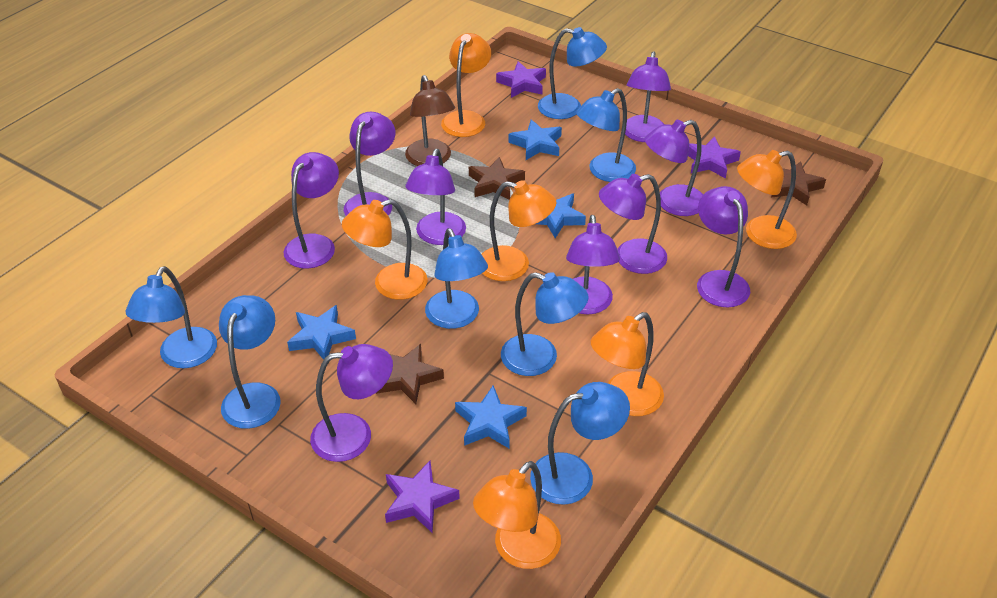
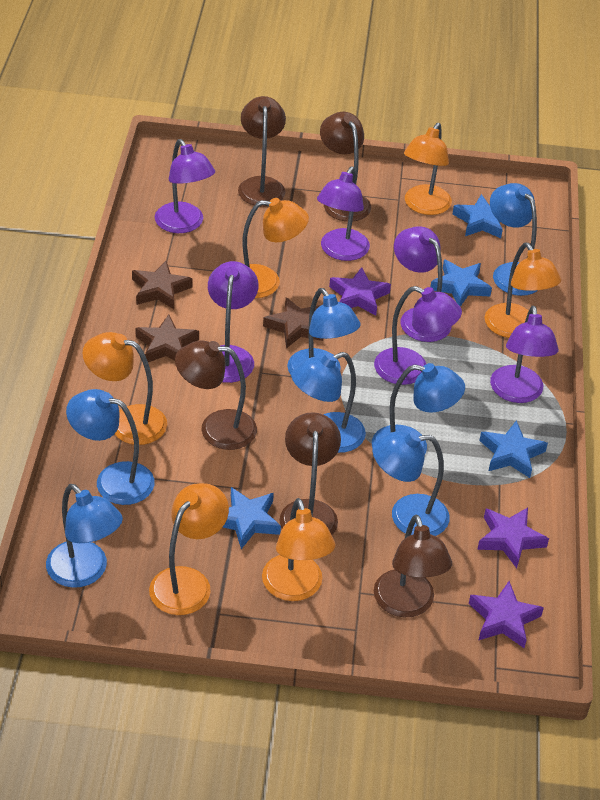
brown lamp: [405,75,455,166] = 1 -> [175,340,257,450] [238,96,286,207] [280,412,341,535] [320,112,371,222] [374,515,452,617] = 5
purple lamp: [284,152,339,269] [310,344,393,462] [344,112,395,216] [405,149,466,245] [566,215,620,314] [599,174,667,274] [625,51,671,142] [645,120,703,216] [697,186,750,307] = 9 -> [155,139,215,233] [208,261,258,383] [317,167,370,261] [374,286,462,385] [394,226,452,342] [490,306,559,403] = 6

